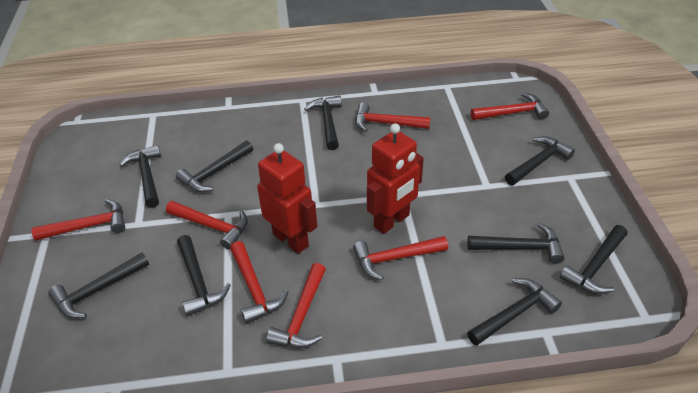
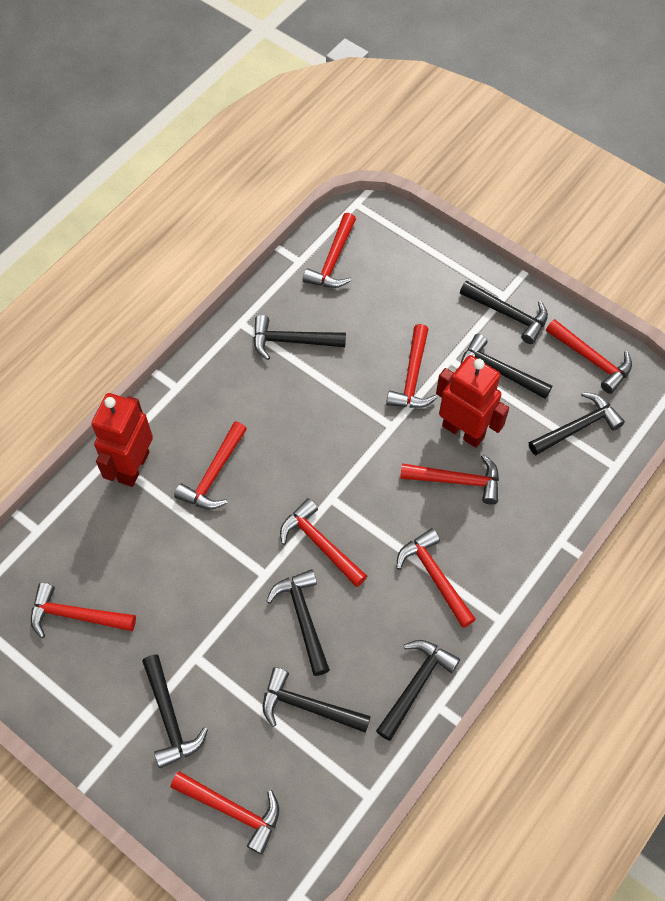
black hammer: [48,253,149,318] [119,145,161,208] [176,141,253,192] [177,235,231,316] [304,95,342,150] [467,223,565,264] [467,278,562,346] [505,136,575,186] [560,225,628,294] = 9 -> [142,654,208,768] [253,315,346,360] [263,667,371,733] [266,569,330,676] [376,640,460,741] [460,281,548,344] [461,334,552,399] [529,392,625,455] = 8
red hammer: [31,199,125,241] [166,201,248,250] [230,241,288,324] [266,263,326,348] [353,236,448,280] [356,102,430,132] [471,93,549,120] = 7 -> [31,583,136,638] [170,771,279,855] [174,422,247,509] [280,498,367,587] [303,213,356,288] [386,324,438,408] [396,528,476,628] [400,454,499,505] [546,319,632,394] = 9

